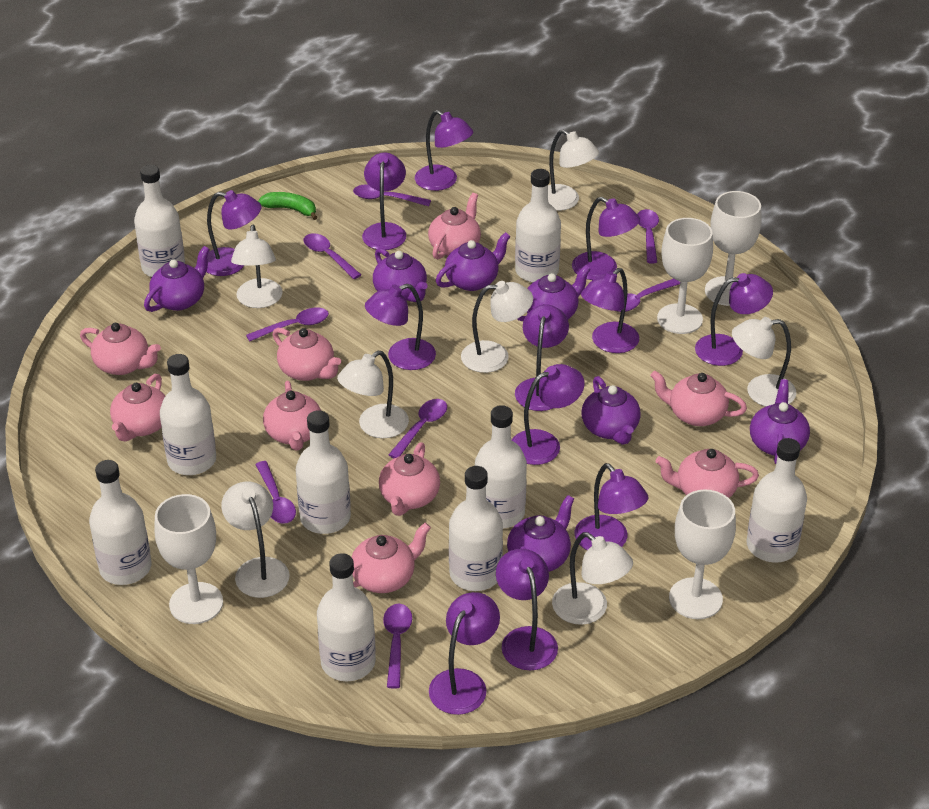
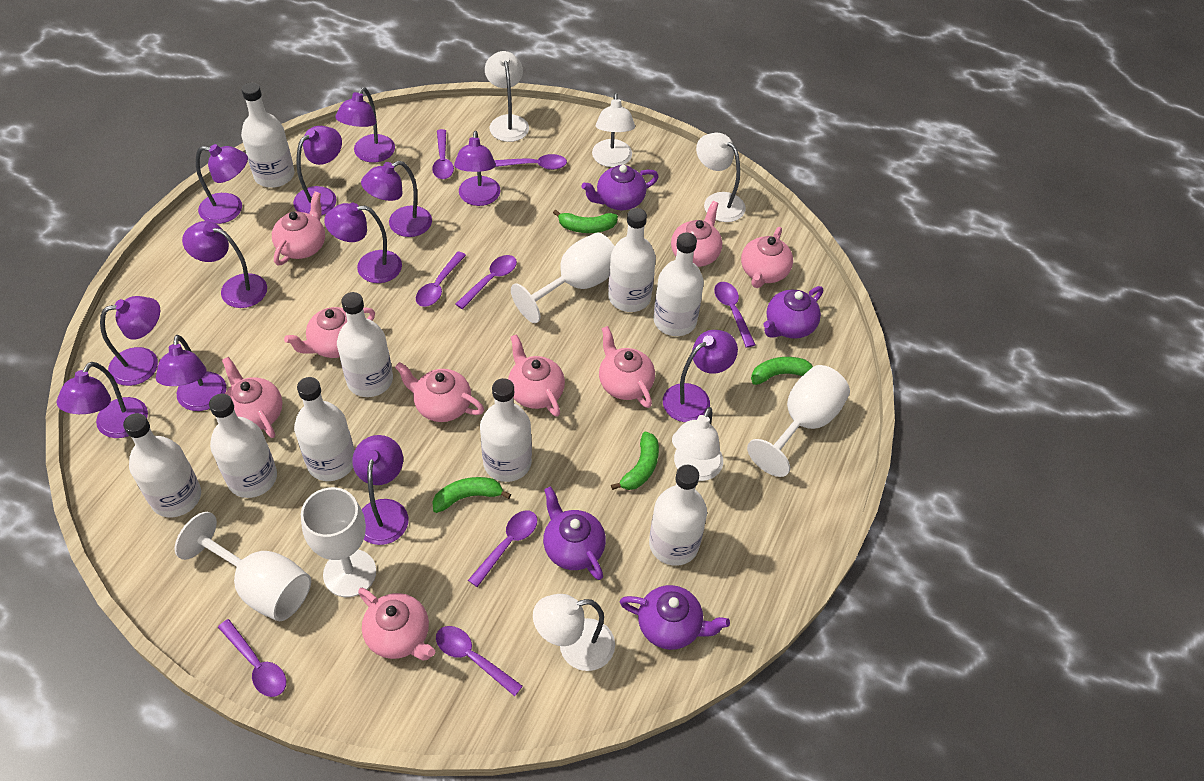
green banana: [258,192,318,220] = 1 -> [432,477,511,513] [553,210,618,233] [611,432,659,490] [751,357,813,385] = 4
purple teapot: [144,246,210,312] [373,248,428,302] [436,232,511,291] [507,495,574,572] [517,265,591,321] [582,376,641,445] [750,379,810,464] = 7 -> [543,487,606,580] [582,165,659,210] [620,585,730,650] [763,286,823,339] = 4
white lamp: [221,481,290,598] [231,225,283,308] [337,351,409,438] [461,281,533,373] [548,129,599,211] [552,532,633,625] [732,317,797,407] = 7 -> [485,51,529,142] [533,594,615,671] [592,93,635,167] [672,407,723,481] [696,133,746,222] = 5

